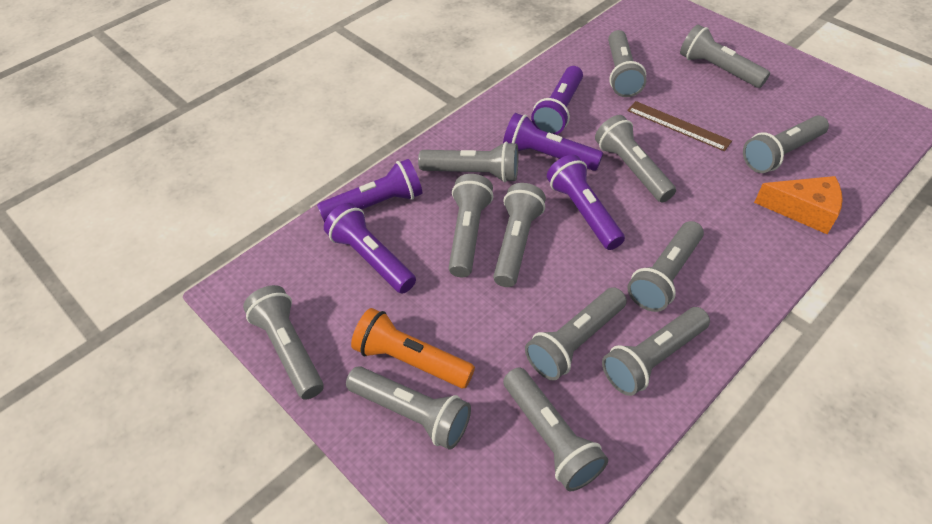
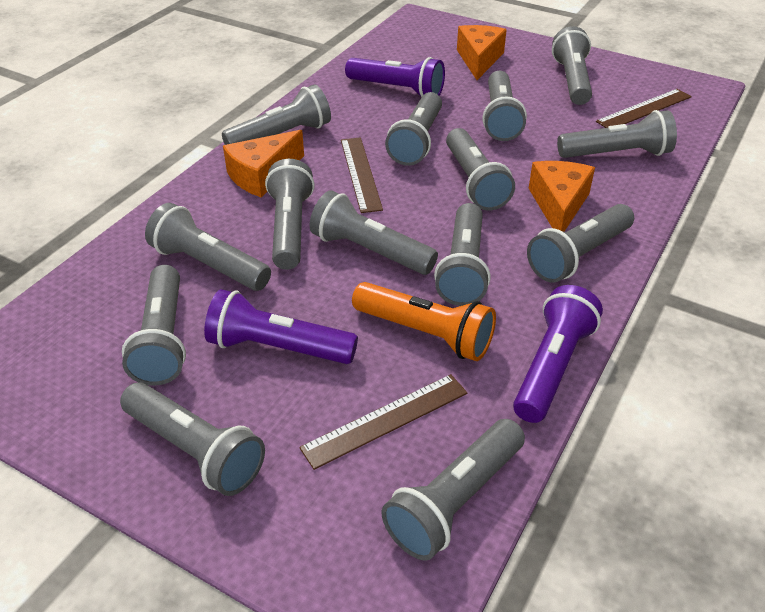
brown ruler: [627,101,732,151] = 1 -> [299,374,467,470] [341,137,383,213] [596,89,692,128] = 3
grey flashlight: [243,285,324,400] [346,366,471,450] [418,142,518,182] [449,174,493,277] [493,183,546,287] [503,367,608,491] [525,287,627,381] [595,115,676,202] [602,307,710,396] [608,30,647,97] [627,221,704,312] [680,25,770,88] [743,115,829,173] = 13 -> [120,382,265,496] [122,265,186,385] [145,203,271,291] [222,84,331,145] [265,159,315,270] [310,190,438,275] [382,419,525,561] [385,92,442,166] [434,203,491,306] [446,128,515,211] [482,71,527,141] [527,204,634,283] [552,26,592,105] [557,110,677,158] = 14
orange cheese: [754,176,843,234] = 1 -> [223,130,304,197] [457,25,507,80] [529,161,595,232] = 3
purple flashlight: [317,159,423,223] [324,203,416,294] [503,113,603,171] [531,66,583,135] [547,155,625,250] = 5 -> [204,289,358,364] [345,57,445,97] [513,285,603,423] = 3

